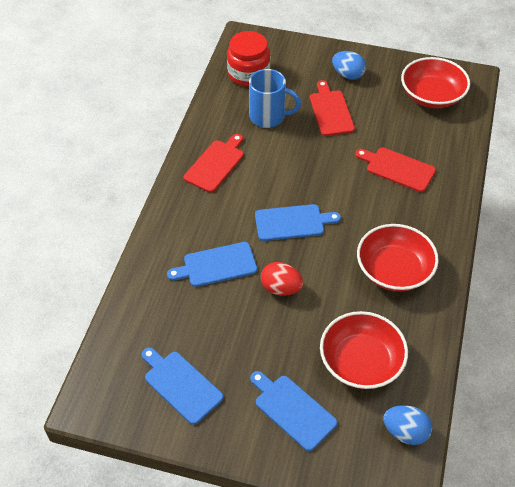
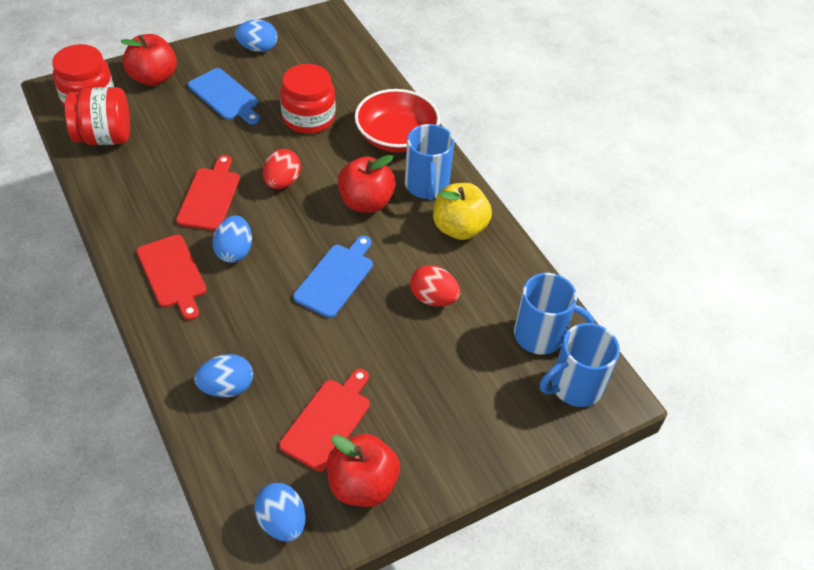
blue cutting board: [142,347,223,425] [167,242,257,287] [250,371,337,451] [255,204,341,241] = 4 -> [188,68,260,125] [293,236,373,318] = 2
blue egg: [332,51,366,80] [383,405,432,445] = 2 -> [194,354,253,397] [212,215,252,263] [235,19,277,52] [254,483,306,542] = 4
blue mug: [249,69,301,128] = 1 -> [405,124,454,200] [514,273,594,355] [540,323,620,407] = 3
red apple: none = 0 -> [120,34,177,86] [327,434,400,507] [338,155,396,213] = 3
red bowl: [320,311,408,389] [357,224,439,292] [401,57,470,108] = 3 -> [355,89,440,152] = 1
red egg: [261,262,303,296] = 1 -> [263,149,301,189] [410,265,460,306] = 2
red jar: [227,31,270,87] = 1 -> [52,44,114,107] [65,87,130,145] [280,64,335,134] = 3
yellow apple: none = 0 -> [433,183,492,240] = 1

